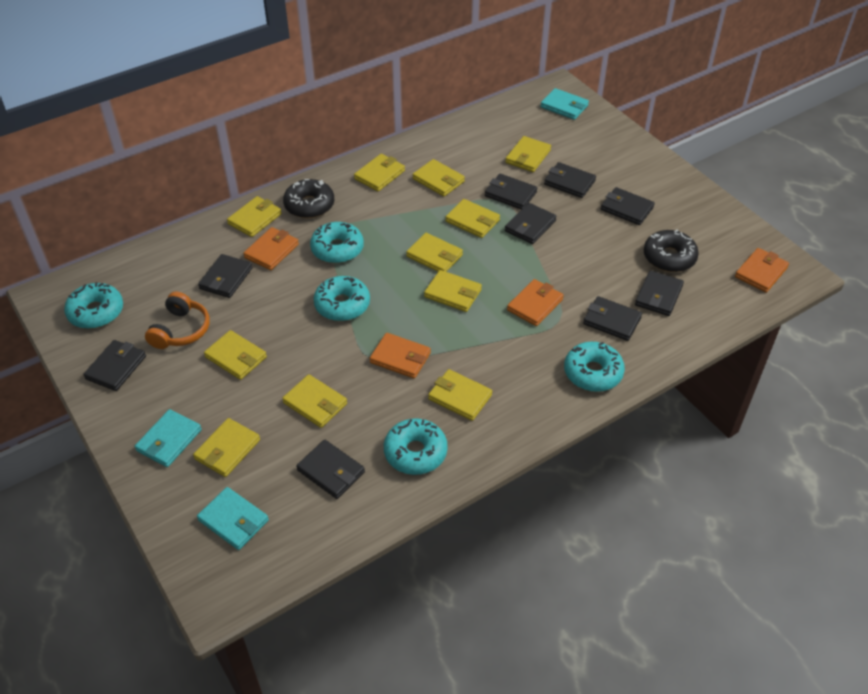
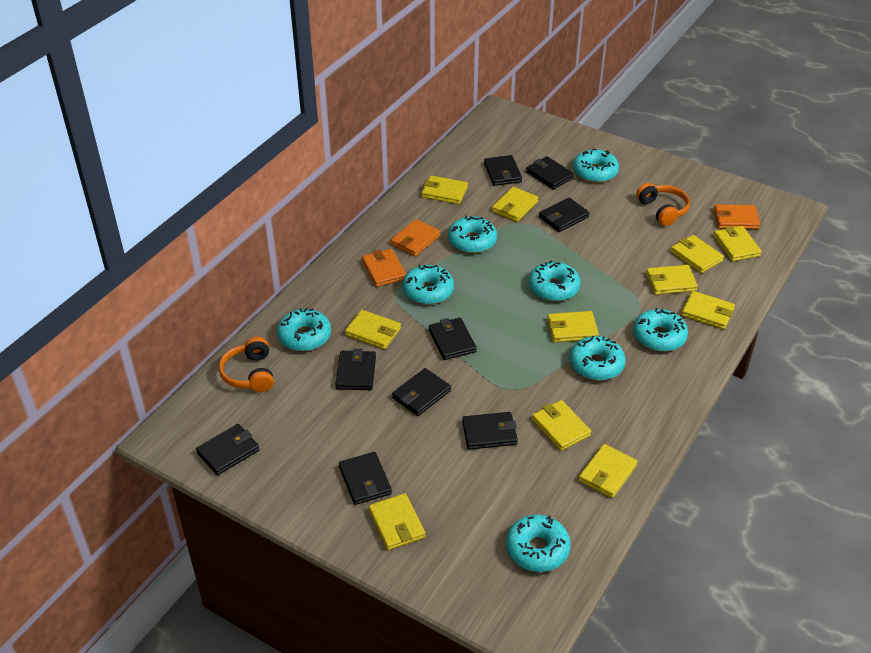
black donut: [283,179,335,218] [644,230,699,272] = 2 -> none = 0
orange headphones: [145,291,210,349] = 1 -> [219,337,274,392] [636,183,690,226] = 2
orange wallet: [243,227,299,270] [369,333,431,379] [507,279,564,326] [735,248,789,293] = 4 -> [362,249,406,287] [390,219,440,256] [713,205,760,229] = 3
turquoise donut: [64,282,123,329] [310,222,364,263] [314,276,370,321] [384,418,448,475] [564,342,625,392] = 5 -> [277,308,331,351] [402,265,454,304] [448,216,497,253] [506,515,571,572] [529,261,580,301] [570,336,625,380] [573,149,619,183] [633,308,688,351] = 8
turquoise wallet: [135,409,202,467] [197,487,269,550] [540,88,589,120] = 3 -> none = 0

